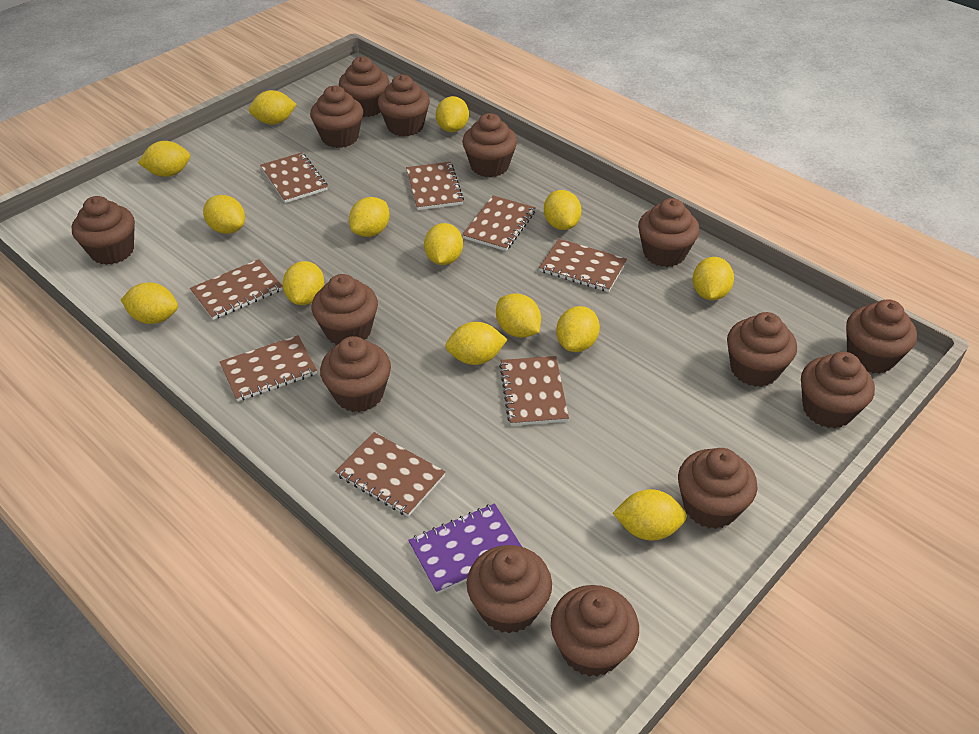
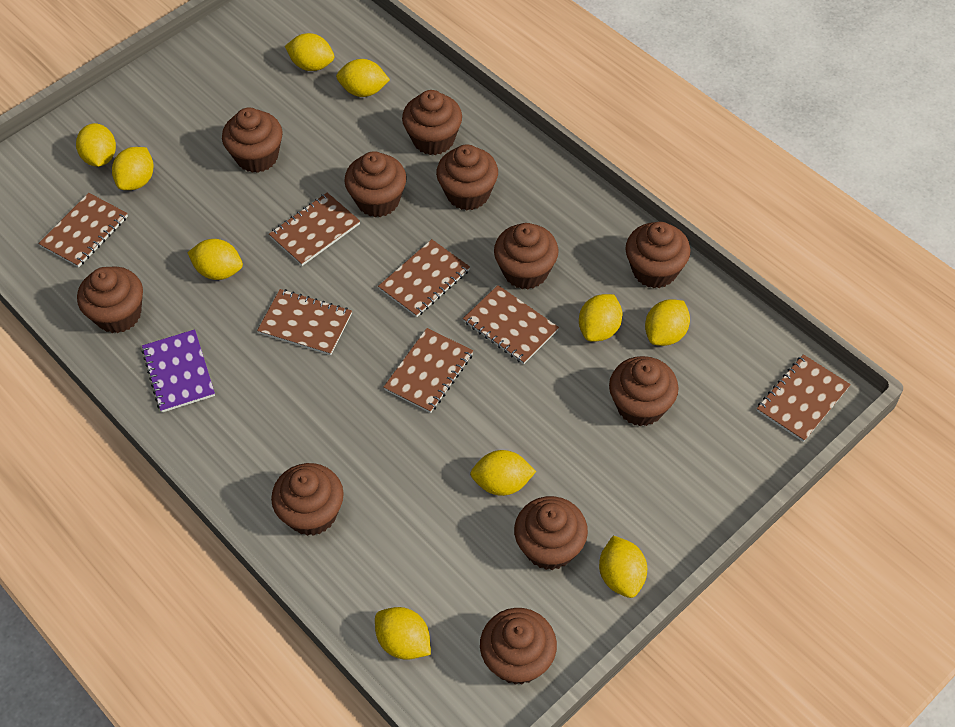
brown cupcake: [72,196,135,265] [310,86,363,148] [311,274,378,345] [320,336,391,412] [339,56,390,117] [378,75,430,136] [462,113,517,177] [467,545,552,634] [551,585,639,677] [638,198,700,267] [678,448,758,529] [727,312,797,387] [801,352,875,428] [846,299,917,374] = 14 -> [77,267,143,333] [222,107,283,173] [271,463,344,536] [344,151,407,217] [402,90,462,155] [436,144,498,210] [480,608,557,685] [494,223,559,289] [514,496,588,570] [609,356,679,426] [625,222,690,288] = 11
brown notebook: [190,259,283,320] [220,335,317,402] [260,152,328,203] [335,432,446,517] [406,162,464,210] [462,195,536,251] [499,356,569,426] [539,239,627,292] = 8 -> [38,193,128,267] [257,289,352,355] [269,193,360,266] [378,239,470,317] [383,328,473,413] [463,285,559,364] [757,354,851,442] = 7
yellow lemon: [121,283,178,324] [138,141,190,177] [203,195,245,234] [249,90,297,125] [283,261,324,305] [349,197,390,237] [424,223,463,265] [436,96,469,132] [445,322,507,365] [496,293,541,338] [544,190,582,230] [556,306,600,352] [613,489,687,541] [693,257,734,300] = 14 -> [76,123,116,167] [112,147,153,190] [187,239,243,280] [285,33,334,71] [336,59,390,97] [375,607,431,660] [470,450,536,496] [579,294,622,342] [599,536,647,598] [645,299,690,346] = 10

